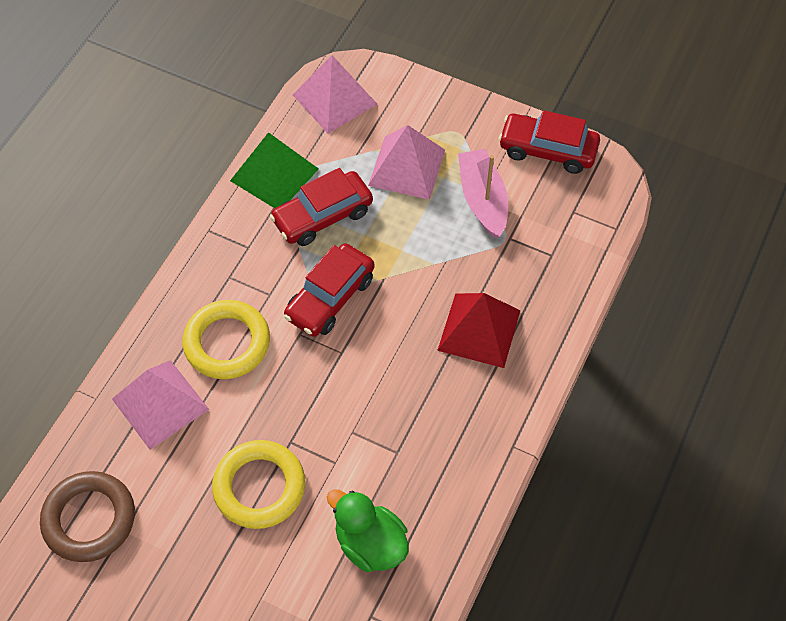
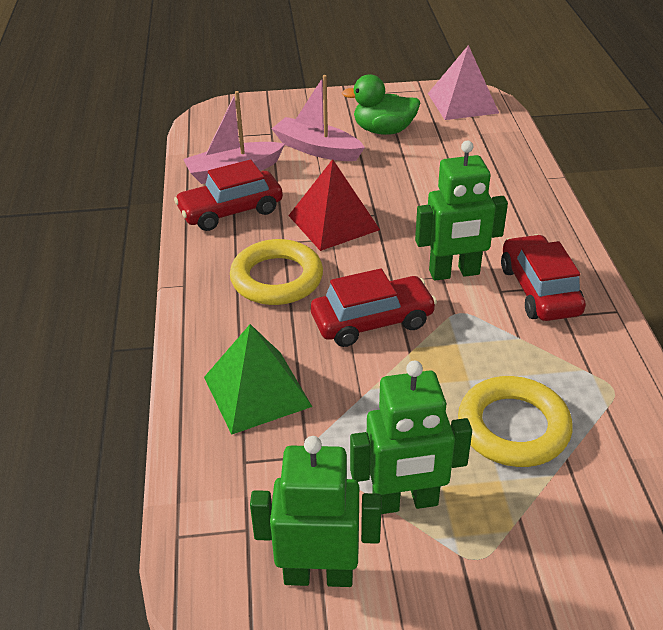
brown ring: [40,471,135,562] = 1 -> none = 0
green robot: none = 0 -> [250,436,381,587] [350,361,472,514] [415,141,508,281] = 3
pink boat: [458,149,508,239] = 1 -> [183,91,285,184] [272,75,365,161] = 2
pink pyramid: [112,360,209,450] [293,55,377,134] [368,125,445,200] = 3 -> [428,45,499,120] = 1

